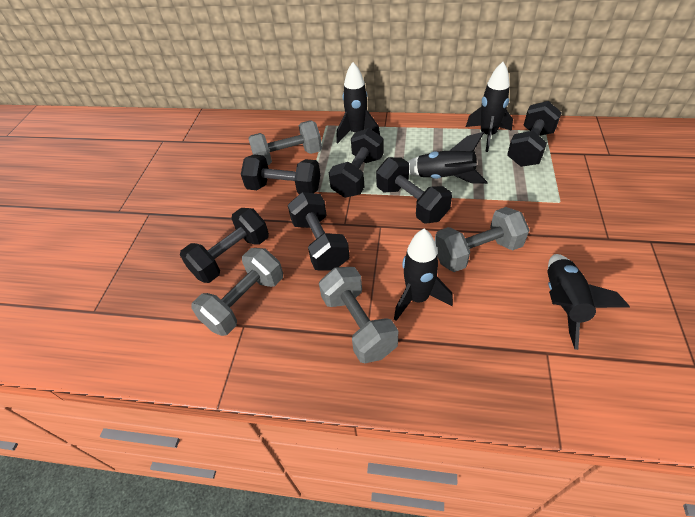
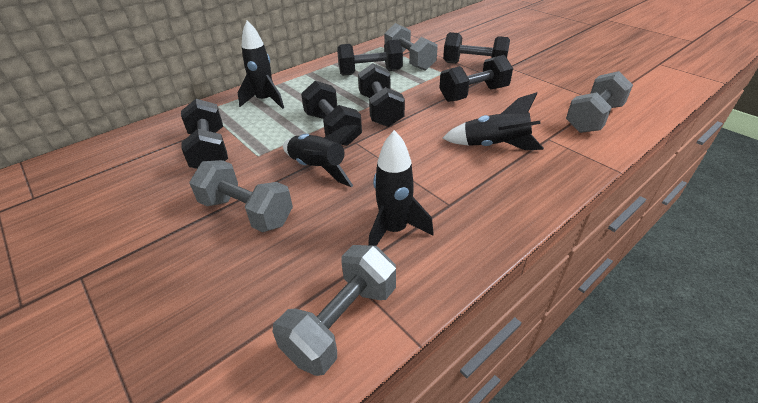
black rocket: [336,62,380,144] [394,228,453,321] [407,132,488,184] [466,62,513,152] [548,254,630,350] = 5 -> [238,21,284,109] [283,125,360,187] [368,130,434,246] [443,92,544,150] = 4

